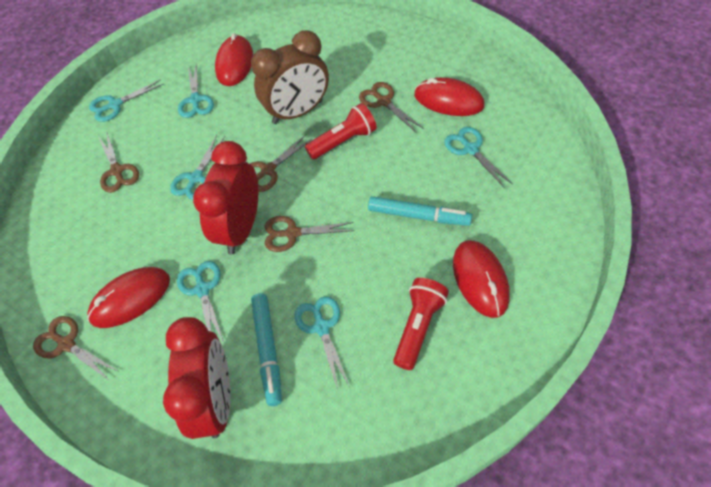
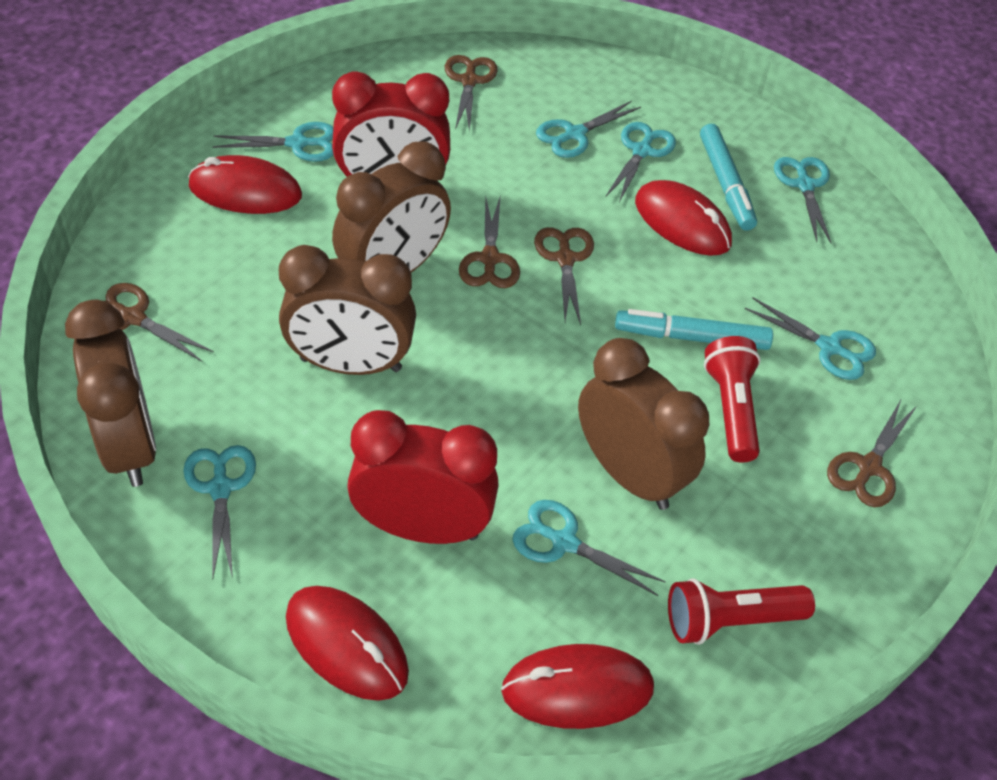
brown clock: [251,30,329,124] = 1 -> [65,299,156,487] [279,245,416,375] [332,141,451,273] [578,338,709,510] = 4
turquoise scissors: [89,79,164,122] [170,135,225,200] [177,261,224,343] [178,64,214,118] [294,296,350,390] [444,127,513,188] = 6 -> [183,445,256,580] [212,122,334,162] [513,500,666,596] [536,101,641,158] [606,122,676,202] [744,297,876,380] [774,157,831,243] = 7

